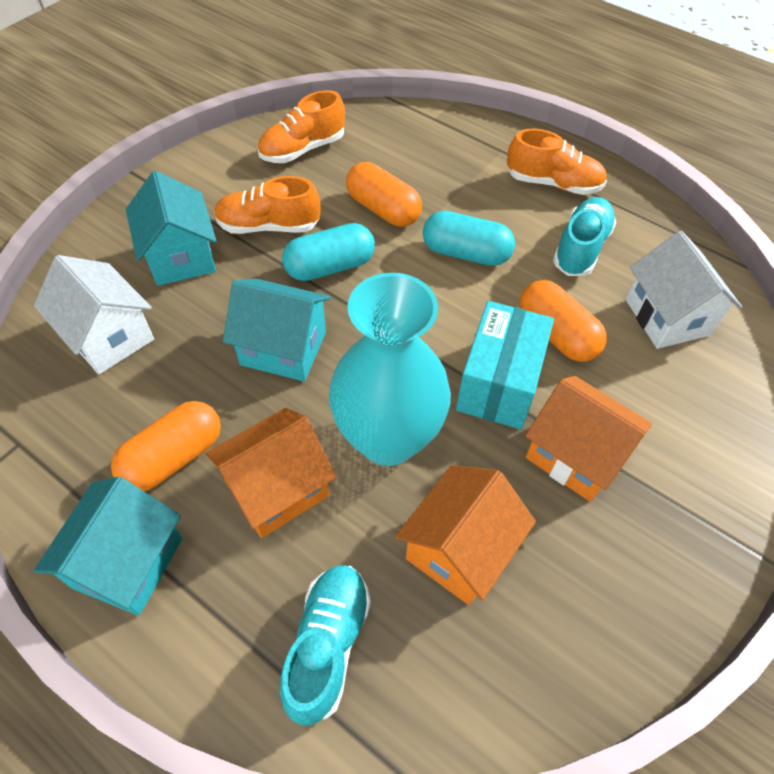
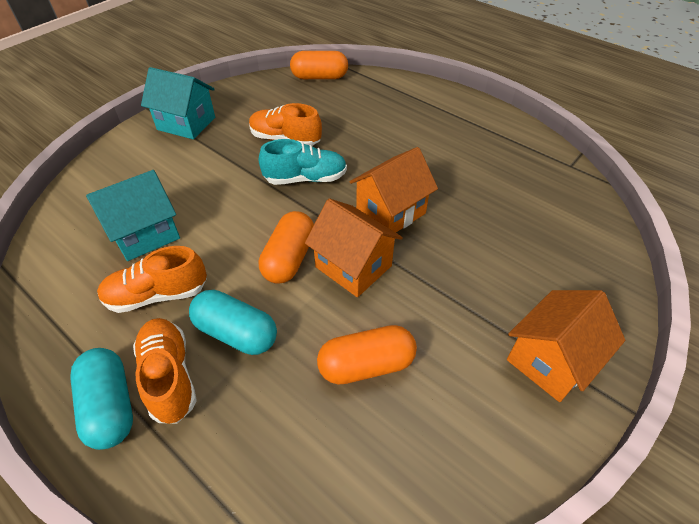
turquoise box: [456,301,554,429] = 1 -> none = 0
turquoise house: [34,477,182,615] [126,171,217,286] [223,279,331,381] = 3 -> [86,170,180,261] [141,67,215,139] = 2
turquoise shoe: [280,565,371,725] [553,197,616,276] = 2 -> [259,139,347,185] = 1
turquoise vase: [329,273,451,466] = 1 -> none = 0
white house: [34,255,154,374] [626,231,742,349] = 2 -> none = 0

